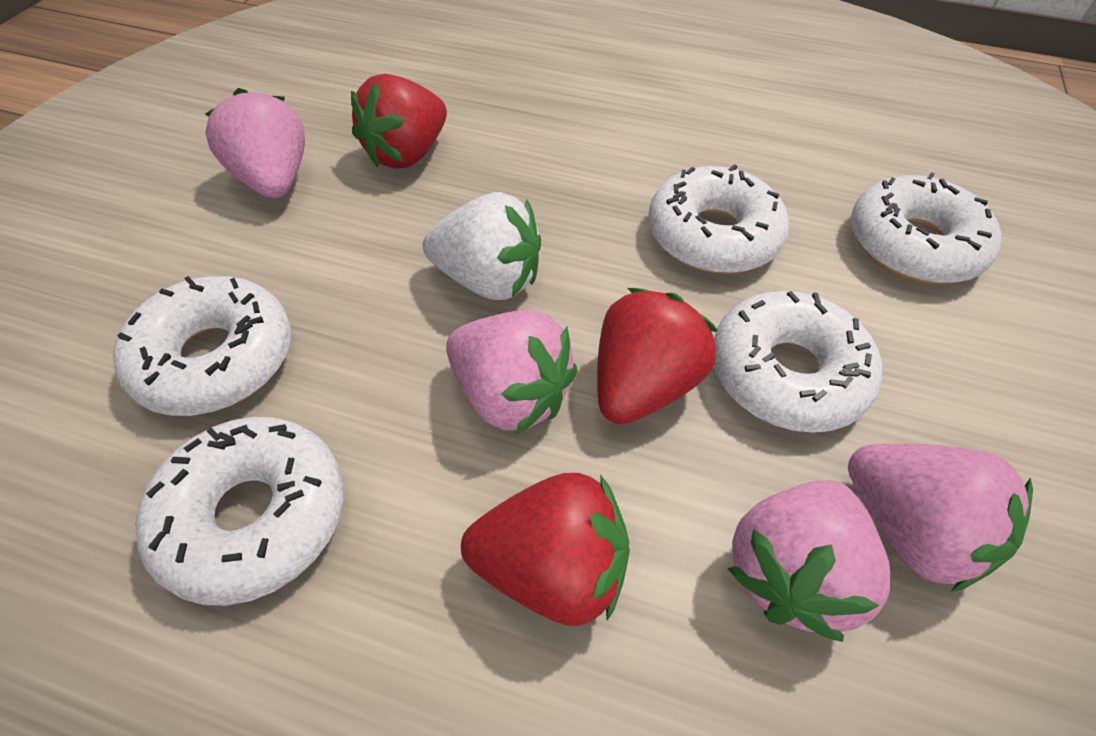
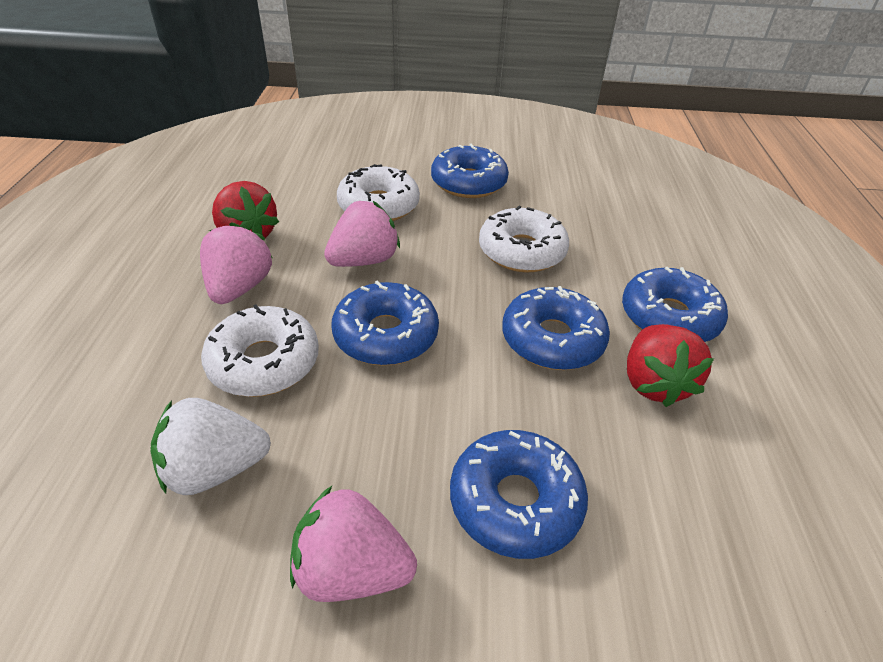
blue donut: none = 0 -> [331,281,439,366] [431,144,509,198] [450,430,588,559] [502,286,610,370] [622,267,728,342] = 5
pink strawberry: [205,88,305,198] [446,310,577,435] [727,480,890,642] [848,443,1033,592] = 4 -> [200,222,273,304] [290,486,417,602] [324,201,400,267] = 3
red strawberry: [351,74,447,169] [461,473,630,626] [597,288,718,425] = 3 -> [212,181,279,238] [627,324,714,407] = 2
white donut: [113,276,291,416] [135,417,343,606] [648,164,789,274] [714,291,882,433] [851,172,1002,284] = 5 -> [201,305,319,397] [337,164,420,221] [479,206,569,273] = 3

